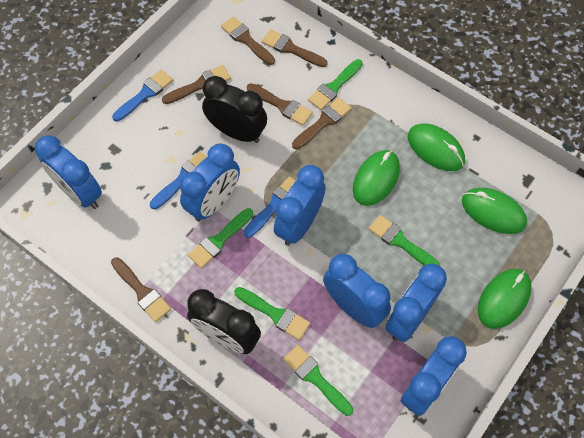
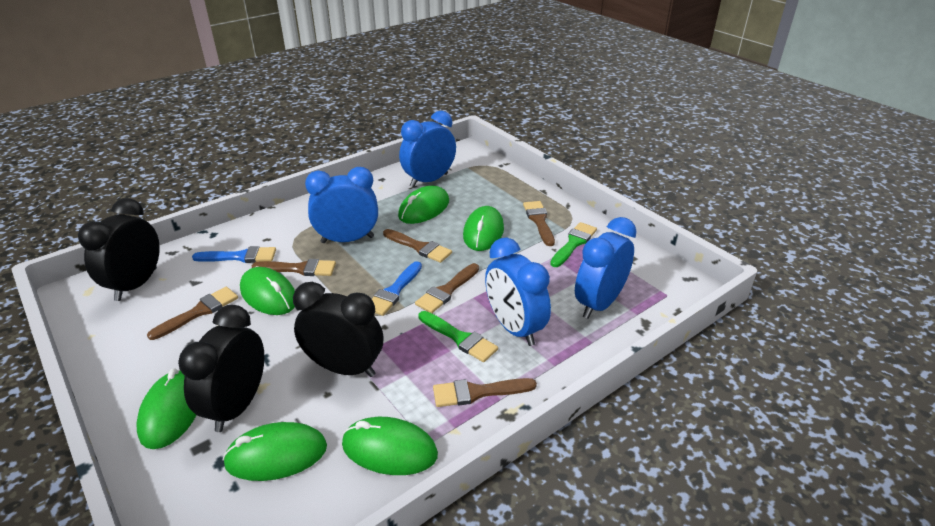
black clock: [187,289,261,354] [202,76,267,143] = 2 -> [78,198,160,301] [178,305,264,432] [293,282,383,377] = 3
blue brush: [112,70,173,122] [150,151,207,209] [244,176,295,238] = 3 -> [192,246,276,263] [372,261,422,316] = 2
blue clock: [35,135,102,209] [180,144,240,221] [274,165,326,246] [323,254,391,328] [385,264,447,342] [401,336,467,416] = 6 -> [305,167,378,243] [399,111,456,187] [485,237,551,346] [575,217,637,319] = 4
green brush: [188,208,253,268] [234,287,310,340] [283,345,353,416] [308,59,363,110] [368,215,440,266] = 5 -> [419,311,498,362] [550,222,597,267] = 2
green mouse: [353,150,400,206] [408,123,465,171] [462,188,527,234] [478,269,532,329] = 4 -> [136,368,196,449] [223,422,327,481] [240,267,295,315] [342,417,438,475] [398,186,449,224] [463,206,504,251] = 6

